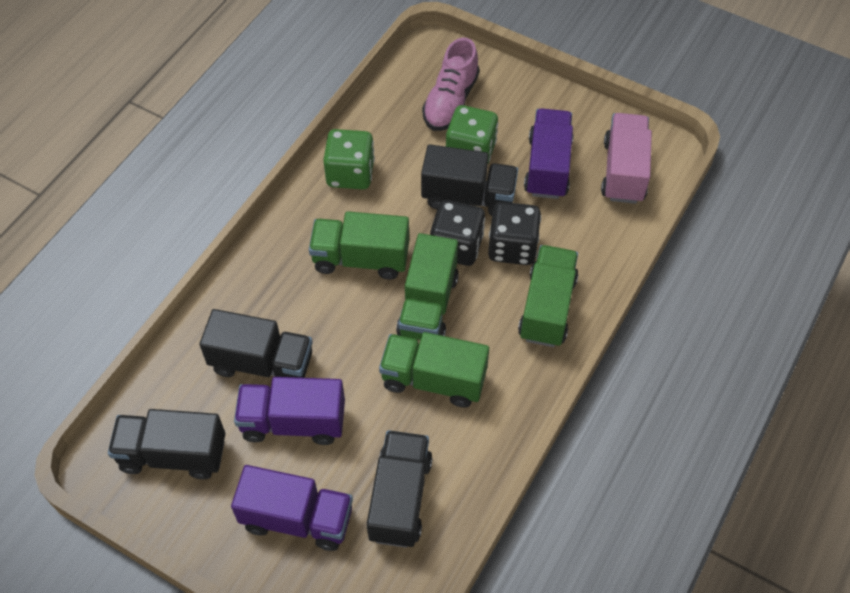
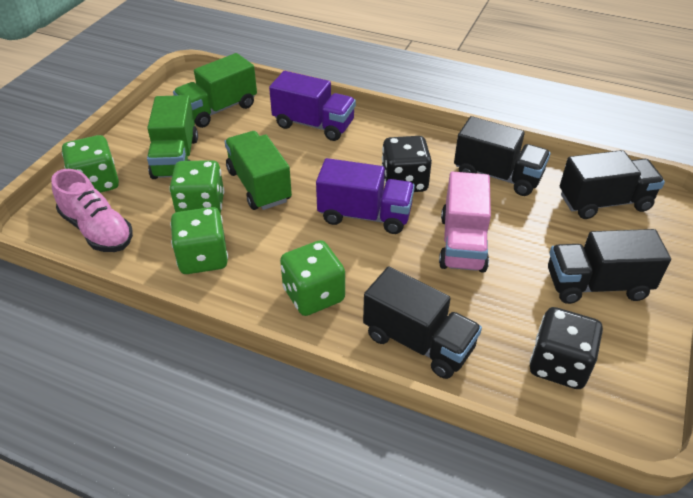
green dice: [323,129,375,189] [446,105,498,163] = 2 -> [62,135,119,193] [169,160,224,214] [170,207,228,274] [280,240,345,316] = 4
green truck: [309,211,409,280] [379,332,489,408] [396,233,459,340] [518,245,578,347] = 4 -> [147,95,198,179] [173,53,257,128] [224,131,292,210] = 3
purple truck: [231,465,353,551] [234,377,345,445] [524,108,573,199] = 3 -> [269,71,356,141] [316,158,415,234] = 2

